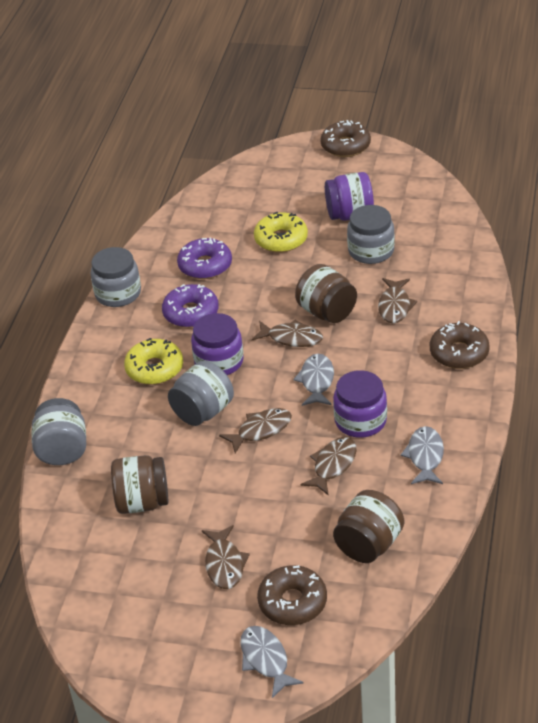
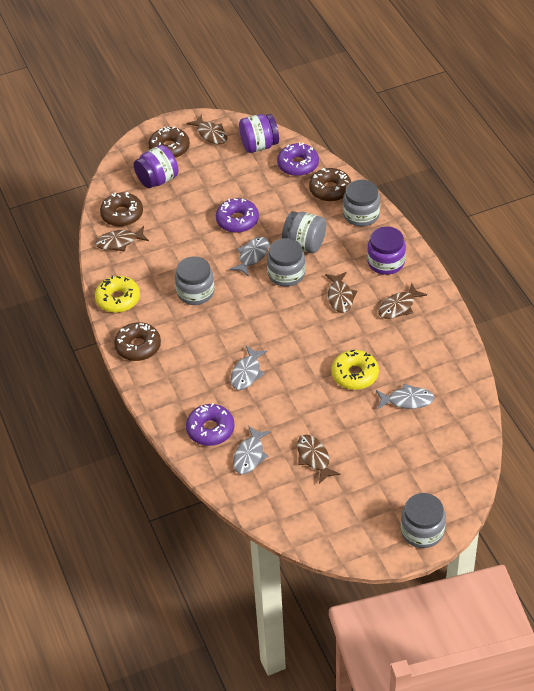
brown donut: [257,565,327,625] [321,120,371,157] [430,321,489,369] = 3 -> [100,192,143,227] [114,322,161,361] [148,126,190,158] [309,168,351,202] = 4
brown jar: [111,455,168,514] [295,264,357,323] [333,490,404,563] = 3 -> none = 0
grey fish: [240,626,304,698] [293,354,334,406] [401,426,444,484] = 3 -> [230,237,269,277] [231,346,267,390] [233,426,271,474] [376,383,435,409] = 4
grey jar: [32,398,86,465] [90,247,141,307] [168,361,234,426] [347,205,395,264] = 4 -> [175,256,214,305] [267,238,305,287] [282,211,326,253] [343,180,380,227] [401,493,446,548] = 5
purple donut: [162,284,219,328] [177,237,232,279] = 2 -> [186,403,235,446] [216,198,259,233] [277,143,319,176] = 3

